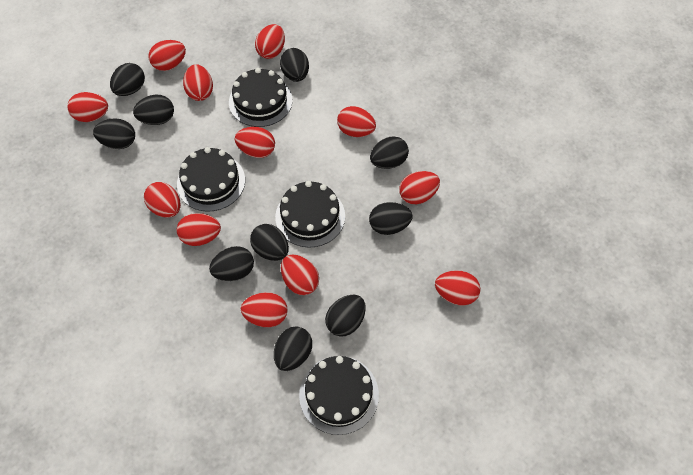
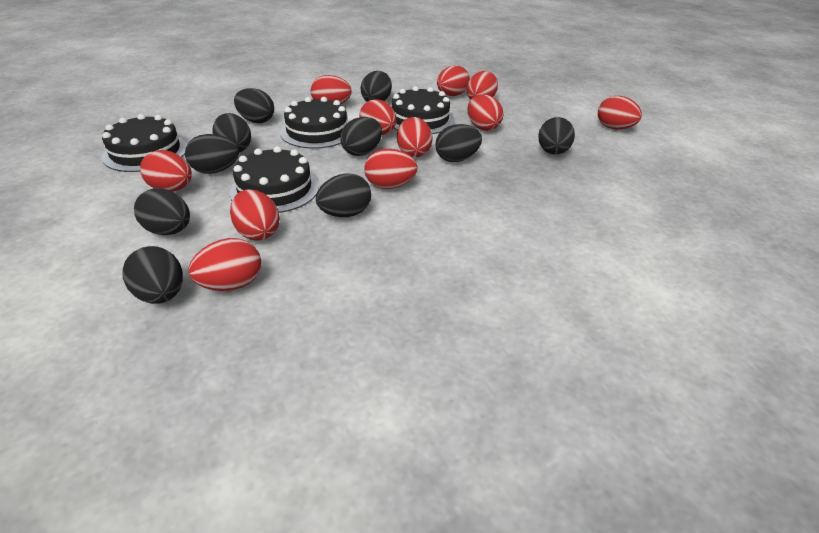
red egg: [68,92,108,122] [144,182,181,218] [149,40,186,71] [177,213,221,246] [183,64,213,101] [235,127,275,158] [241,292,288,327] [255,24,285,59] [281,255,319,295] [337,106,376,137] [399,171,440,204] [435,270,481,305] = 12 -> [140,150,192,191] [188,238,261,291] [230,189,280,241] [311,75,351,104] [359,100,397,135] [365,149,418,189] [397,117,433,157] [437,65,470,96] [467,71,498,100] [468,94,504,131] [598,96,642,130] = 11

